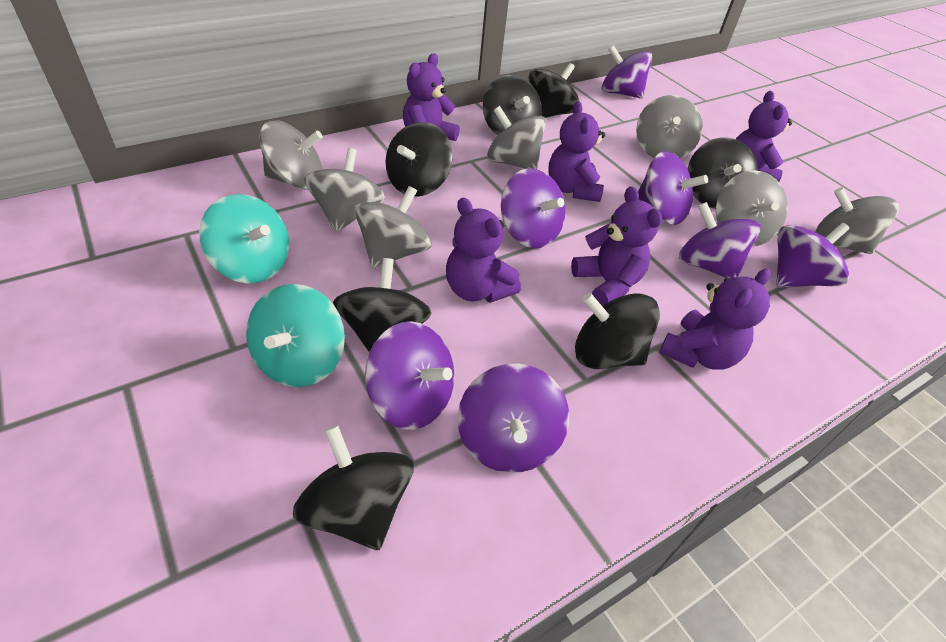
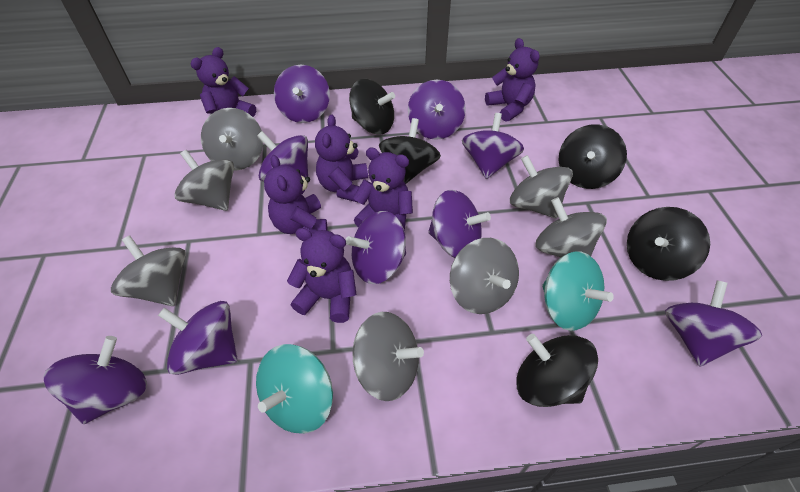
black spinning top: [293,425,414,550] [333,258,431,352] [386,122,453,197] [483,75,542,136] [528,63,579,118] [575,293,660,369] [687,138,758,209] = 7 -> [349,79,395,135] [379,118,441,184] [517,334,598,407] [559,124,627,189] [627,207,710,281] = 5
purple spinning top: [365,321,454,430] [458,364,569,473] [501,168,565,248] [602,45,652,99] [638,151,708,225] [679,202,761,278] [776,223,850,288] = 7 -> [43,336,147,424] [158,301,238,375] [257,131,308,182] [274,65,330,123] [346,211,406,284] [408,80,466,140] [428,190,491,258] [462,113,524,179] [665,280,762,367] = 9

